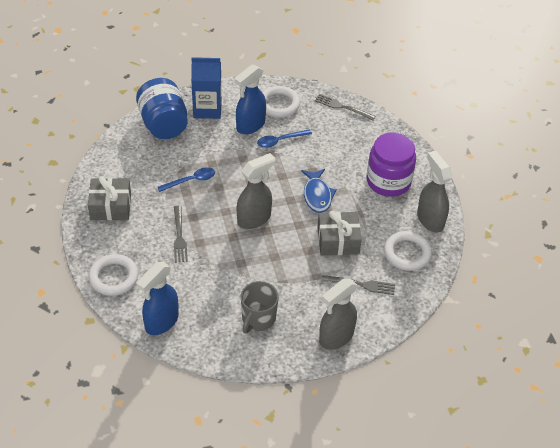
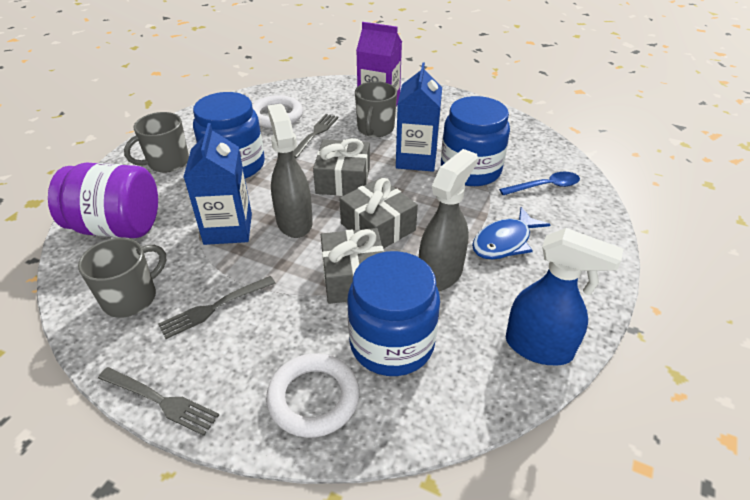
blue carton: [191,57,222,119] = 1 -> [184,123,252,245] [396,62,442,172] = 2
blue jar: [136,78,188,139] = 1 -> [193,92,265,178] [347,251,440,376] [441,96,510,186] = 3
blue spoon: [158,167,215,192] [257,129,312,148] = 2 -> [499,172,580,195] = 1
blue spray bottle: [137,262,179,335] [234,64,266,135] = 2 -> [506,228,623,365] = 1
grey gift: [88,176,131,220] [317,211,362,255] = 2 -> [313,138,370,196] [321,228,384,304] [339,178,418,249] = 3
grey mug: [241,281,279,334] = 1 -> [78,238,166,318] [124,112,189,173] [355,81,397,137] = 3
grey spray bottle: [237,153,276,229] [319,278,357,350] [417,150,452,232] = 3 -> [267,104,313,238] [419,149,478,291] = 2
purple carton: none = 0 -> [356,22,402,106] = 1
white ring: [88,254,138,296] [262,86,300,118] [384,231,432,271] = 3 -> [252,95,303,128] [266,353,359,438] = 2

